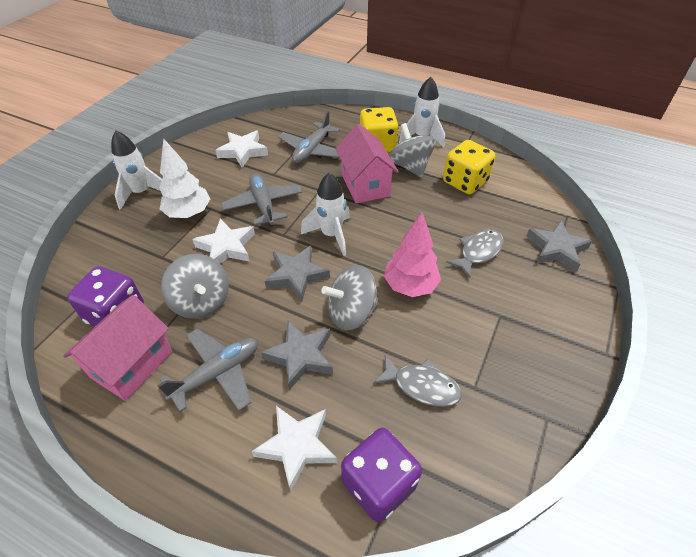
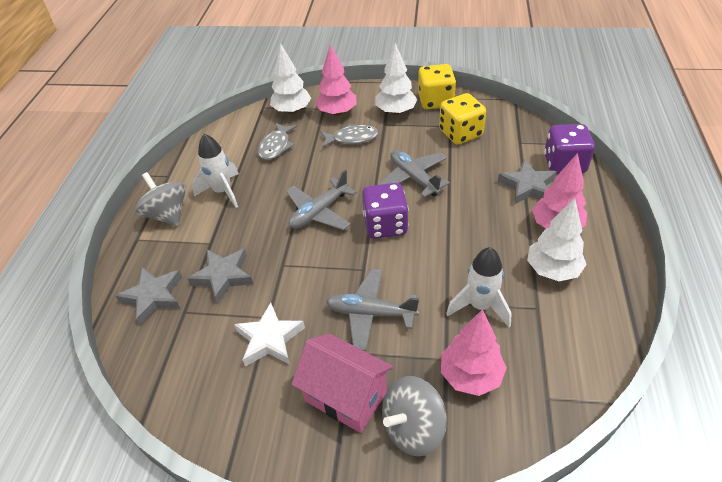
grey spinning top: [161,254,229,319] [321,265,379,330] [389,123,436,178] = 3 -> [135,172,186,226] [382,376,447,457] = 2
pink house: [63,295,172,401] [336,124,399,203] = 2 -> [292,334,393,433] = 1
pink tree: [384,213,441,297] = 1 -> [315,44,357,116] [441,309,507,396] [532,153,587,229] = 3
white rocket: [111,131,162,210] [301,172,350,256] [399,77,445,148] = 3 -> [192,134,239,208] [446,247,512,327] = 2
white star: [192,218,255,264] [215,130,268,168] [251,406,337,492] = 3 -> [234,302,305,367] = 1
white tree: [159,138,210,218] = 1 -> [270,43,311,114] [376,43,418,115] [527,198,587,281] = 3

